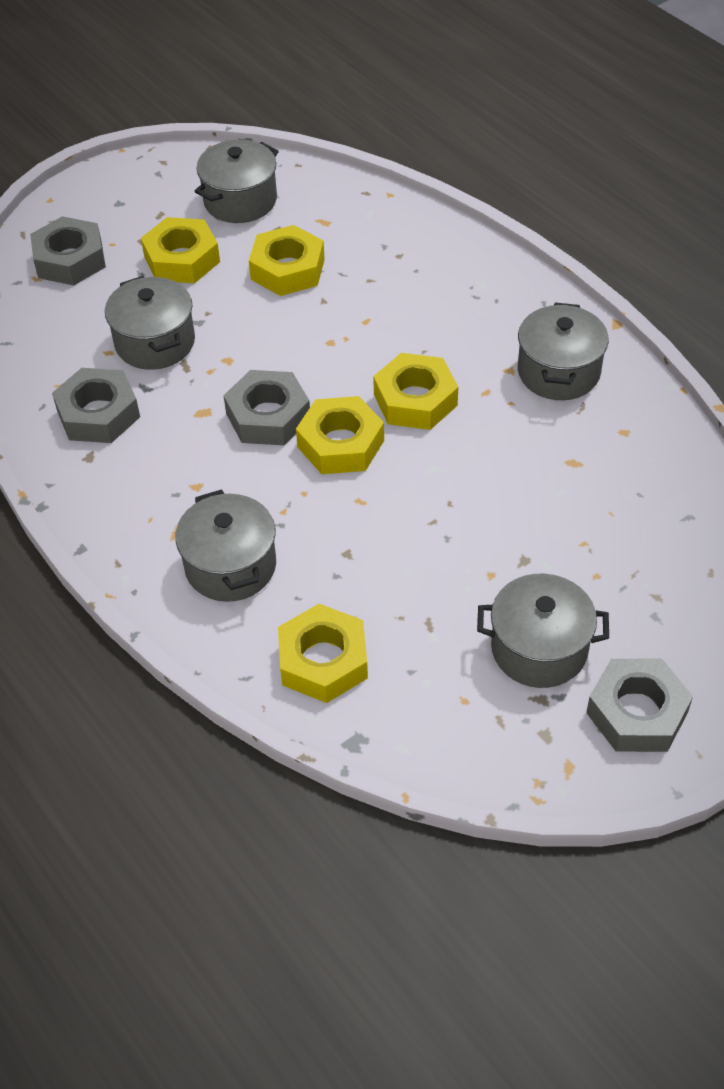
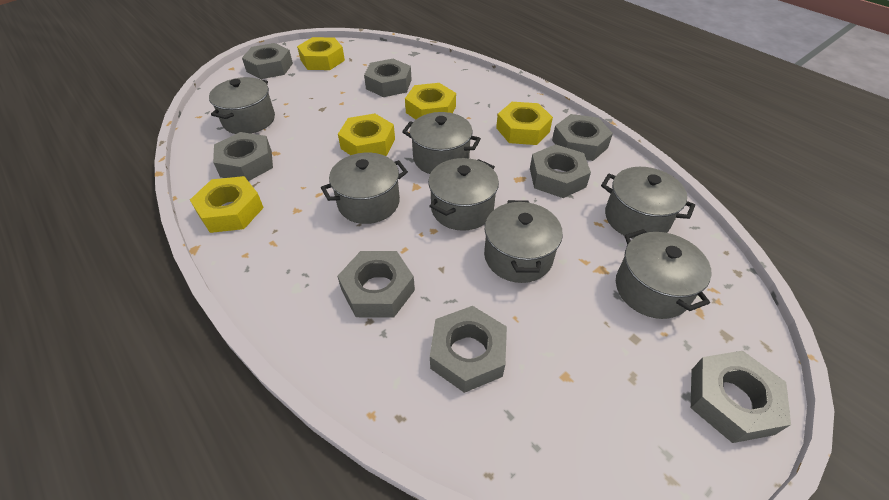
grey nut: [30,216,106,286] [52,368,140,443] [223,370,310,445] [586,659,693,752] = 4 -> [213,132,273,181] [242,43,293,79] [337,251,415,317] [364,59,412,97] [430,306,507,393] [530,144,591,198] [552,114,613,161] [691,351,791,443] = 8
grey pot: [105,276,195,370] [175,489,276,602] [195,140,278,223] [477,574,609,688] [518,303,609,400] = 5 -> [209,77,275,134] [321,153,408,224] [402,112,481,174] [428,158,499,231] [484,200,563,283] [601,167,695,239] [616,229,712,319] = 7

